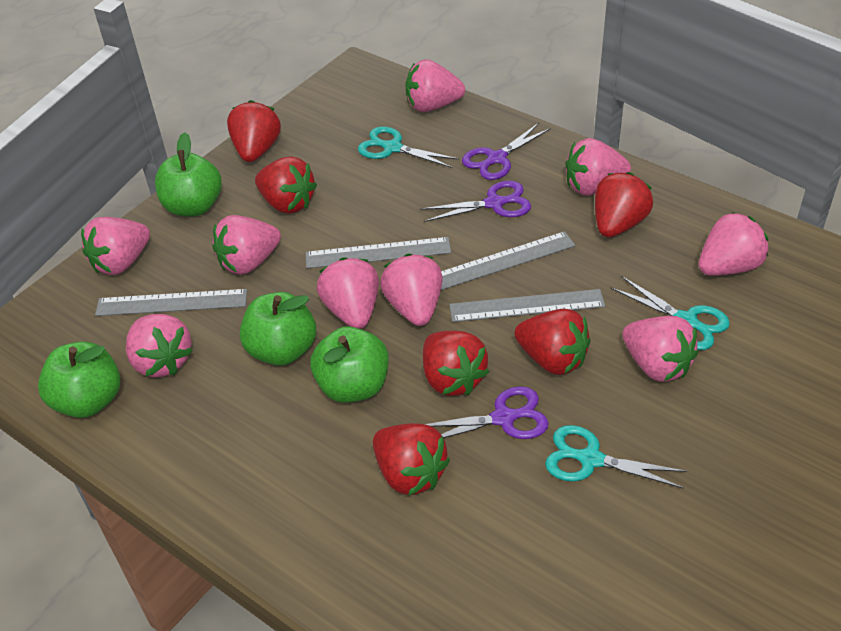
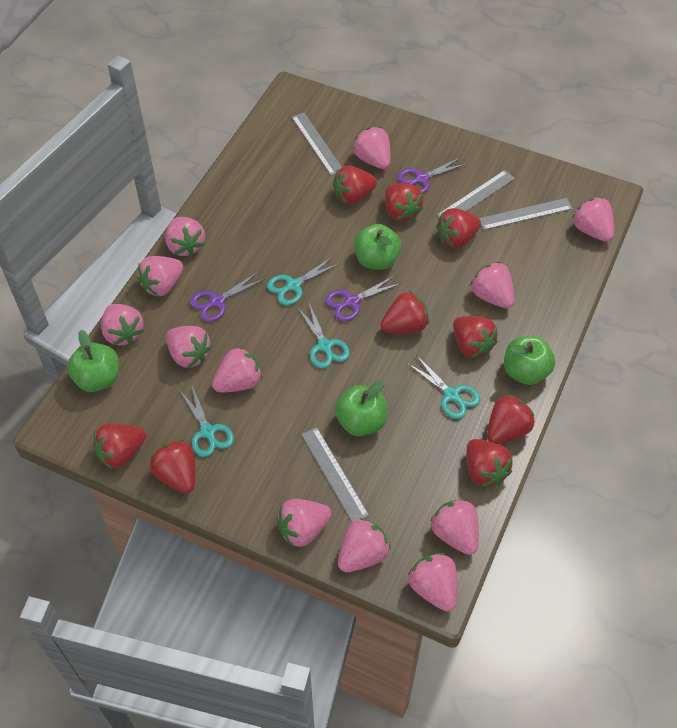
pink strawberry: [81,217,150,275] [126,314,193,377] [213,215,281,275] [317,257,379,329] [380,254,443,326] [406,59,465,112] [565,138,631,196] [622,316,698,382] [699,212,768,276] = 9 -> [101,304,144,345] [137,256,183,296] [165,217,205,257] [166,326,212,368] [212,346,262,392] [277,499,331,548] [338,518,390,572] [353,127,390,169] [408,553,457,611] [431,499,479,555] [470,262,514,308] [572,197,614,242] = 12
red strawberry: [227,100,281,162] [255,156,317,214] [373,423,450,496] [423,331,489,396] [514,309,591,375] [595,172,653,237] = 6 -> [93,423,146,469] [150,440,196,494] [333,166,377,205] [380,291,429,334] [385,183,424,222] [436,208,481,248] [453,316,498,358] [466,439,513,487] [487,394,535,444] = 9
turquoise scissors: [358,127,459,168] [545,425,687,489] [611,276,730,350] = 3 -> [180,386,234,457] [267,257,341,305] [298,303,350,368] [407,355,480,419] = 4

